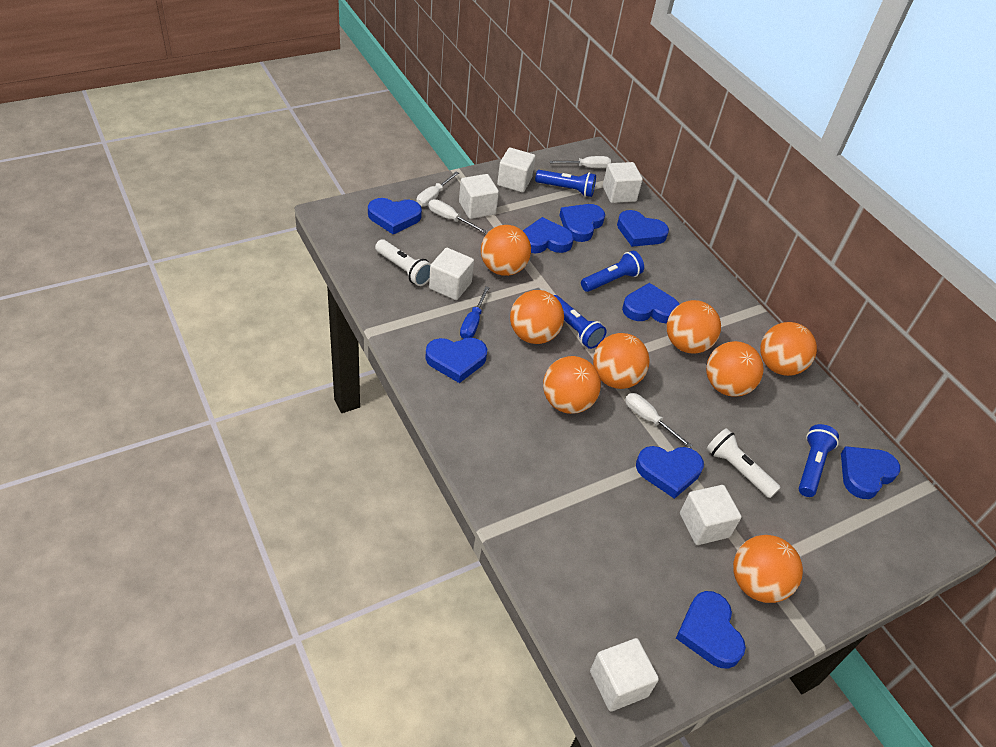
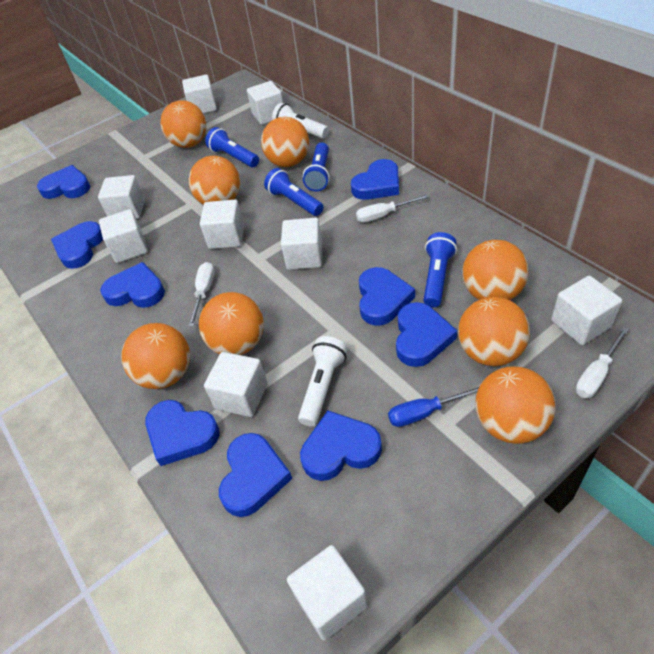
white cube: [429,248,474,300] [459,174,499,219] [497,147,535,193] [590,638,659,712] [603,162,643,203] [680,485,742,545] = 6 -> [98,175,145,219] [99,209,148,263] [182,74,217,114] [200,200,244,249] [204,352,268,417] [247,81,283,125] [281,218,322,270] [287,545,368,641] [551,276,622,345] = 9
white screwdriver: [416,171,459,207] [428,199,486,233] [550,156,611,168] [625,393,692,448] = 4 -> [189,262,215,327] [356,194,429,222] [576,326,629,398] = 3

